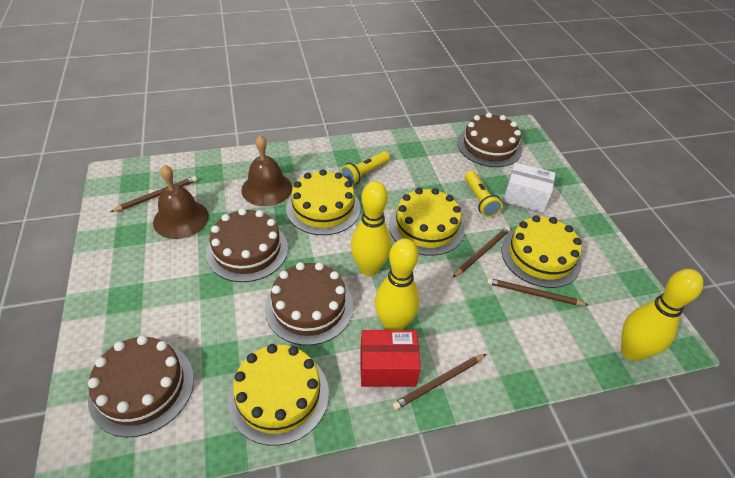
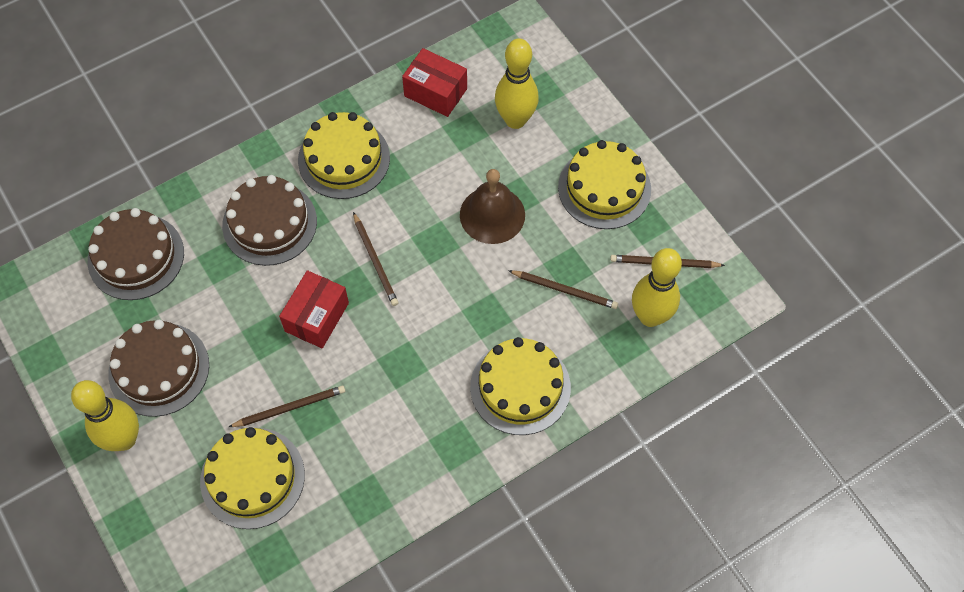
brown bell: [153,165,209,239] [241,135,292,206] = 2 -> [460,169,525,244] = 1
brown cake: [88,335,194,437] [206,208,288,282] [265,262,353,345] [457,113,522,167] = 4 -> [88,208,184,300] [108,320,209,417] [222,175,317,266] = 3
red box: [360,330,421,387] = 1 -> [279,270,349,348] [402,48,467,117] = 2
white box: [503,163,556,213] = 1 -> none = 0
yellow flashlight: [341,151,390,185] [465,171,503,217] = 2 -> none = 0

